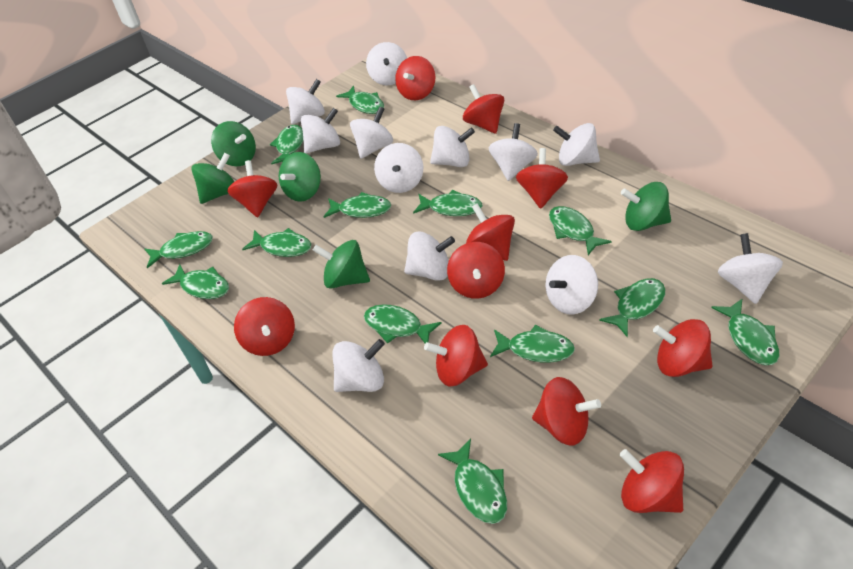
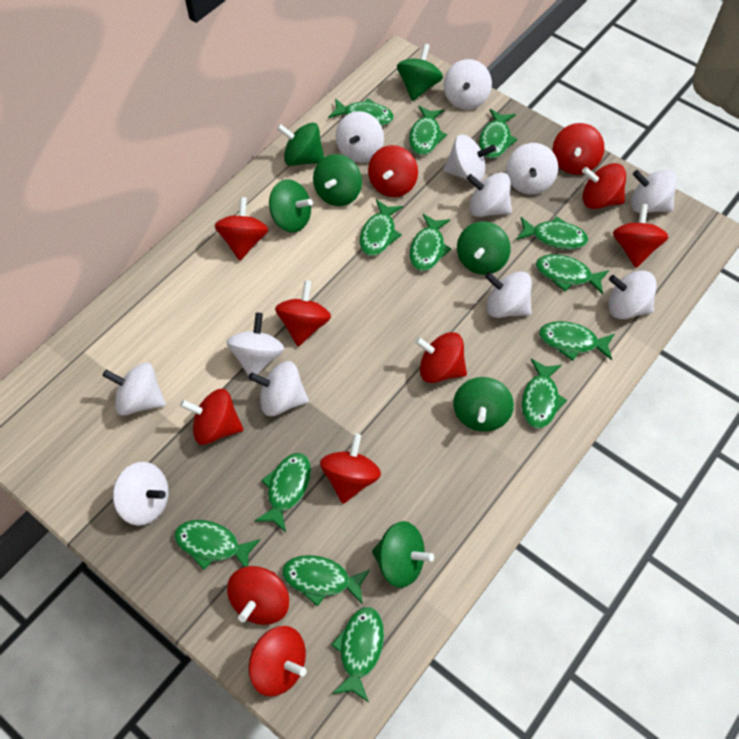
green spinning top: [191,153,234,204] [211,121,256,166] [279,152,321,202] [313,240,370,288] [621,182,671,231] = 5 -> [269,179,313,232] [277,123,324,166] [313,154,362,206] [372,521,434,588] [397,43,443,101] [453,377,514,432] [457,221,511,275] = 7

